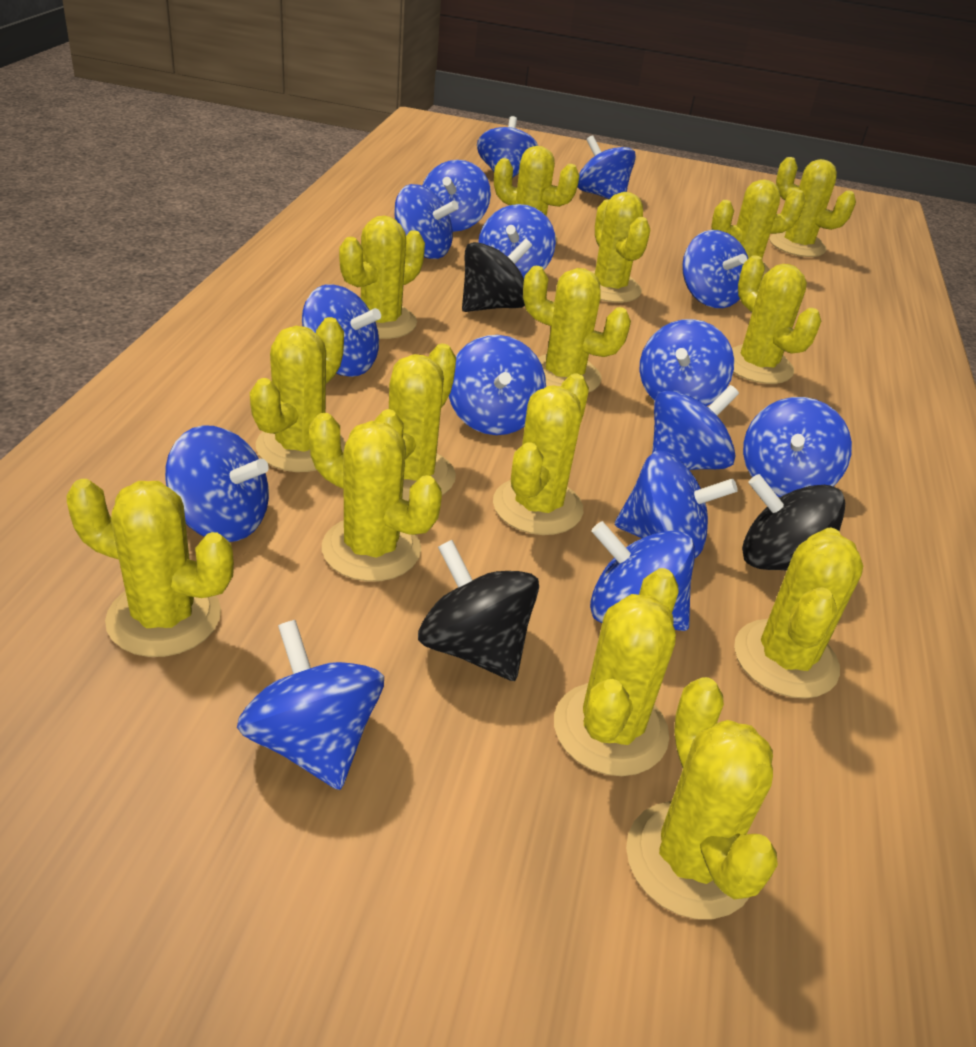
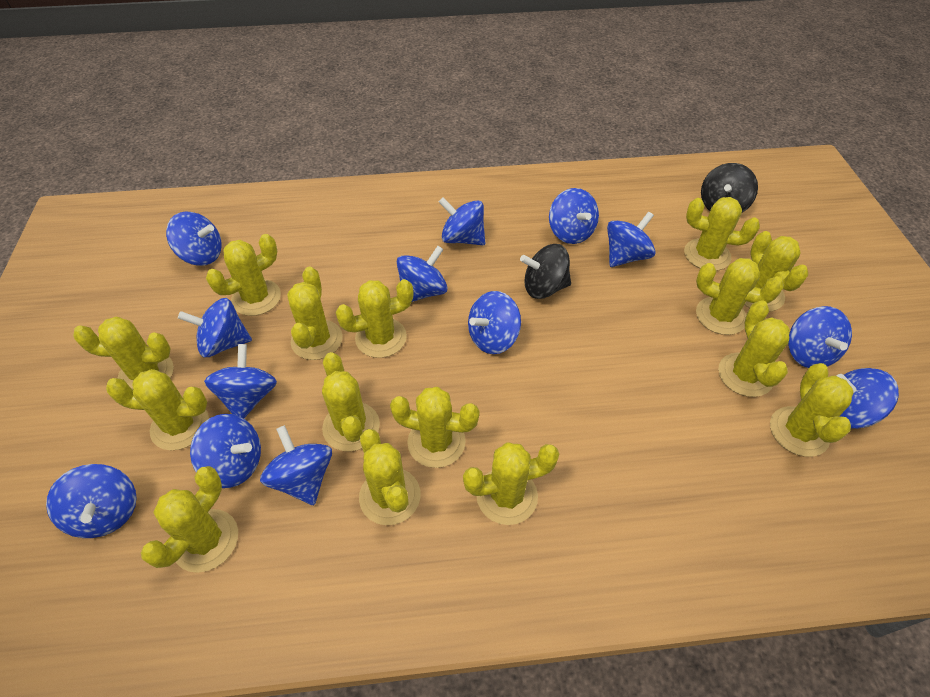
black spinning top: [418,540,539,681] [462,238,532,312] [742,474,845,570] = 3 -> [520,244,571,299] [701,163,758,213] = 2
blue spinning top: [165,425,269,542] [237,620,384,790] [302,284,381,377] [394,184,459,259] [422,160,491,232] [449,335,546,435] [477,116,538,178] [478,204,556,278] [578,135,636,199] [590,521,695,631] [615,451,738,558] [640,319,734,406] [652,385,739,470] [682,230,749,308] [743,397,852,497] = 15 -> [46,464,137,538] [166,212,222,266] [178,298,252,357] [190,414,261,488] [204,344,277,419] [260,425,332,505] [397,246,448,302] [439,197,485,245] [468,291,521,354] [549,188,599,244] [607,212,655,267] [788,306,852,368] [837,368,899,429] = 13

